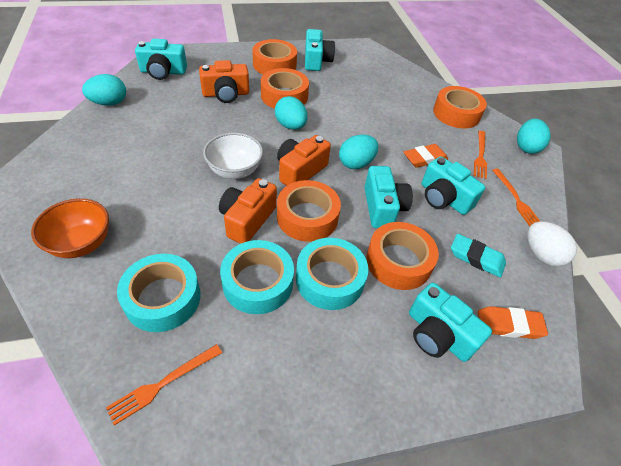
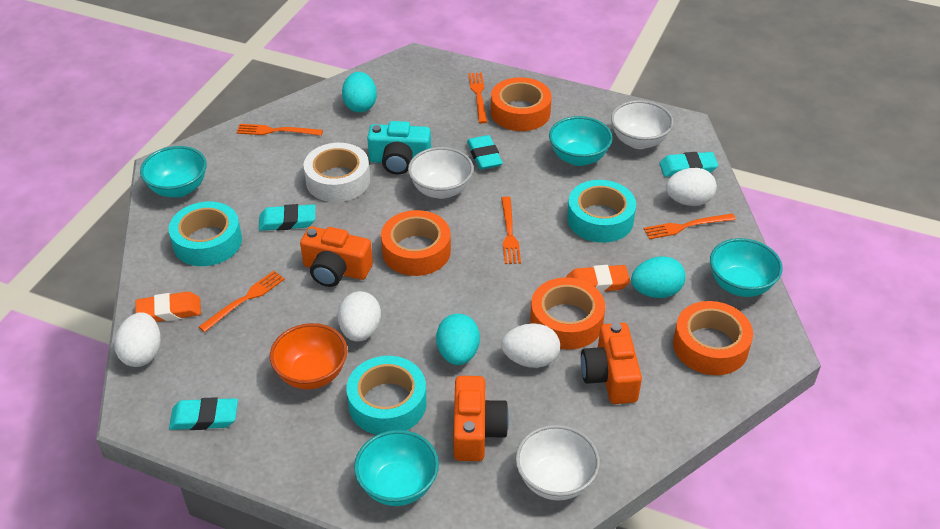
orange fork: [106,344,222,426] [474,131,487,179] [492,169,540,226] = 3 -> [199,271,285,332] [236,124,323,136] [468,72,487,123] [501,196,521,264] [644,214,736,239] = 5
orange tape: [252,39,297,74] [261,68,309,109] [277,180,341,242] [366,222,439,290] [433,86,487,128] = 5 -> [381,210,451,276] [491,77,552,131] [530,277,605,350] [673,301,753,375] = 4
turquoise bowl: none = 0 -> [140,146,207,198] [354,430,439,506] [549,116,612,166] [710,238,783,297] = 4
turquoise camera: [135,38,187,80] [305,29,335,71] [364,166,413,228] [409,283,492,362] [422,156,485,215] = 5 -> [367,121,431,175] = 1
turquoise egg: [82,74,126,106] [275,96,308,130] [339,135,379,169] [517,119,551,154] = 4 -> [342,72,377,112] [436,314,480,365] [631,256,685,298] = 3
turquoise eraser: [451,234,506,278] = 1 -> [169,397,238,430] [259,204,315,231] [467,135,503,170] [659,152,718,177] = 4
white bowl: [203,132,263,179] = 1 -> [408,147,474,199] [515,425,600,501] [611,100,674,149] = 3
white egg: [527,221,577,267] = 1 -> [114,312,161,367] [338,291,381,342] [501,323,560,368] [666,168,717,206] = 4
white tape: none = 0 -> [303,143,370,202] = 1

